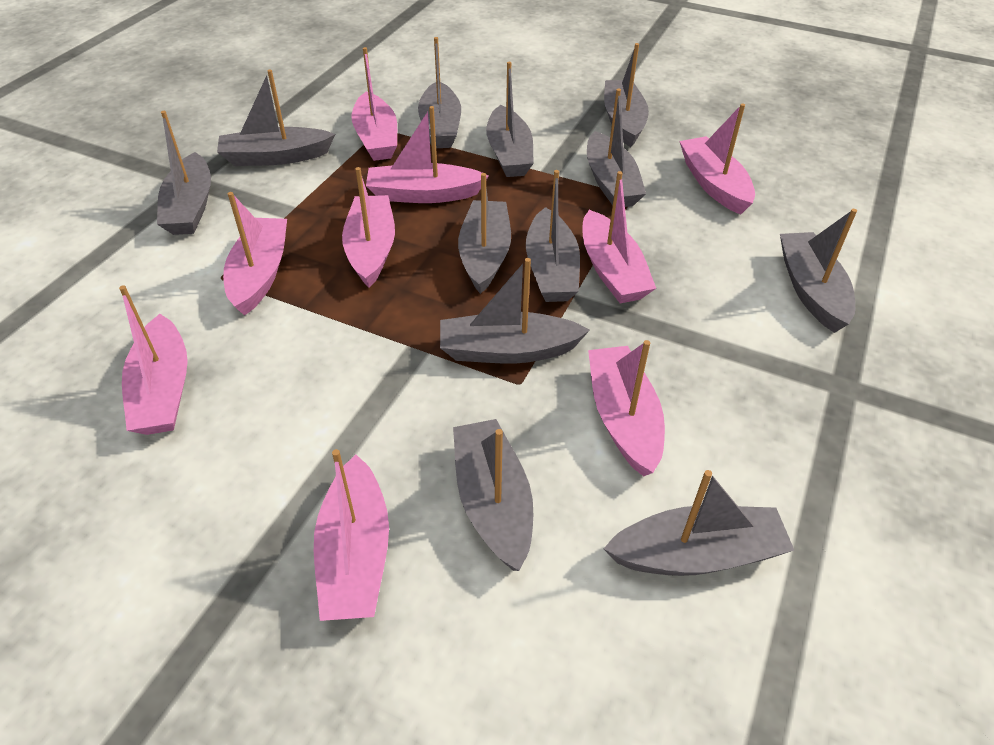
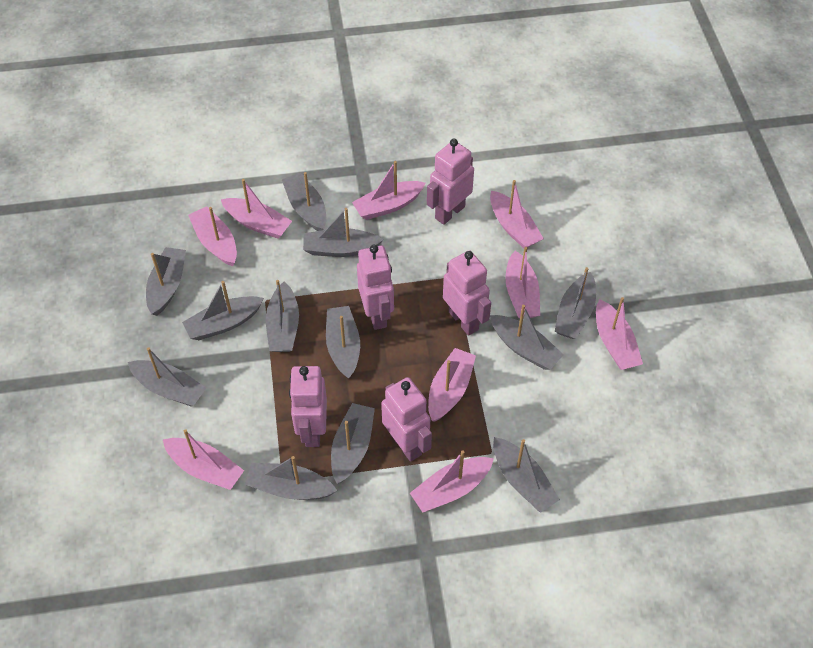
pink robot: none = 0 -> [289,366,327,447] [357,245,394,330] [381,377,432,462] [427,139,474,225] [443,250,491,336] = 5

